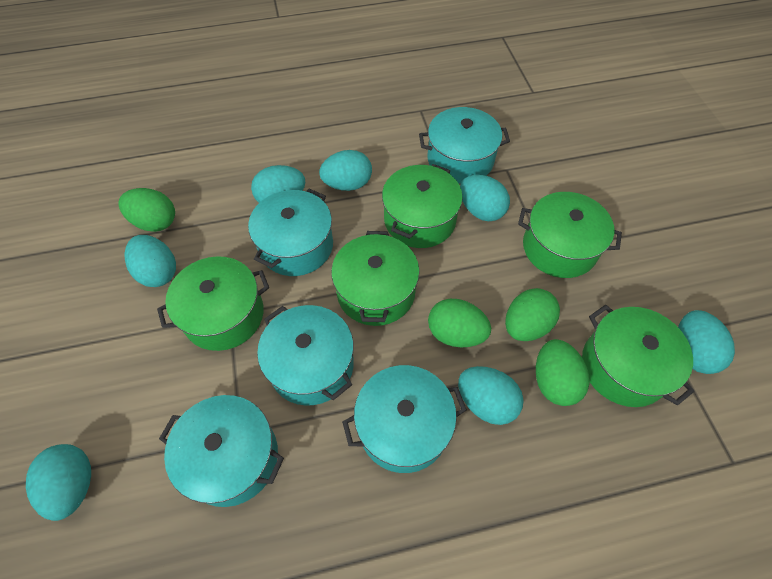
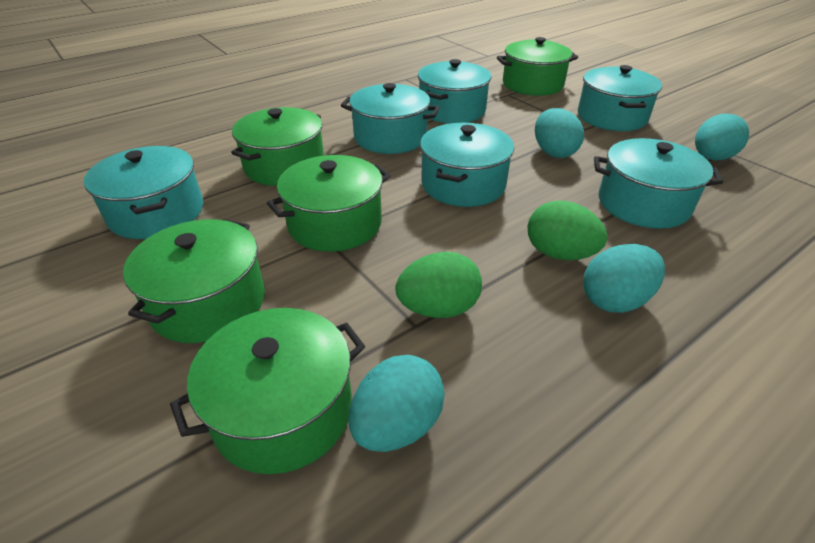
green egg: [118,188,175,232] [428,299,491,347] [505,288,560,341] [536,339,590,406] = 4 -> [396,252,482,318] [528,201,607,260] = 2
turquoise egg: [26,444,91,521] [124,235,176,287] [251,165,305,203] [319,150,372,191] [458,366,524,425] [460,175,510,221] [678,310,735,374] = 7 -> [349,355,445,452] [535,108,584,158] [584,244,665,313] [695,113,749,160] = 4
turquoise pot: [159,395,284,507] [248,189,333,276] [257,305,354,406] [342,365,467,473] [419,107,510,184] = 5 -> [84,146,203,239] [341,83,440,154] [418,59,491,123] [420,123,514,207] [578,65,662,131] [594,138,723,229] = 6

